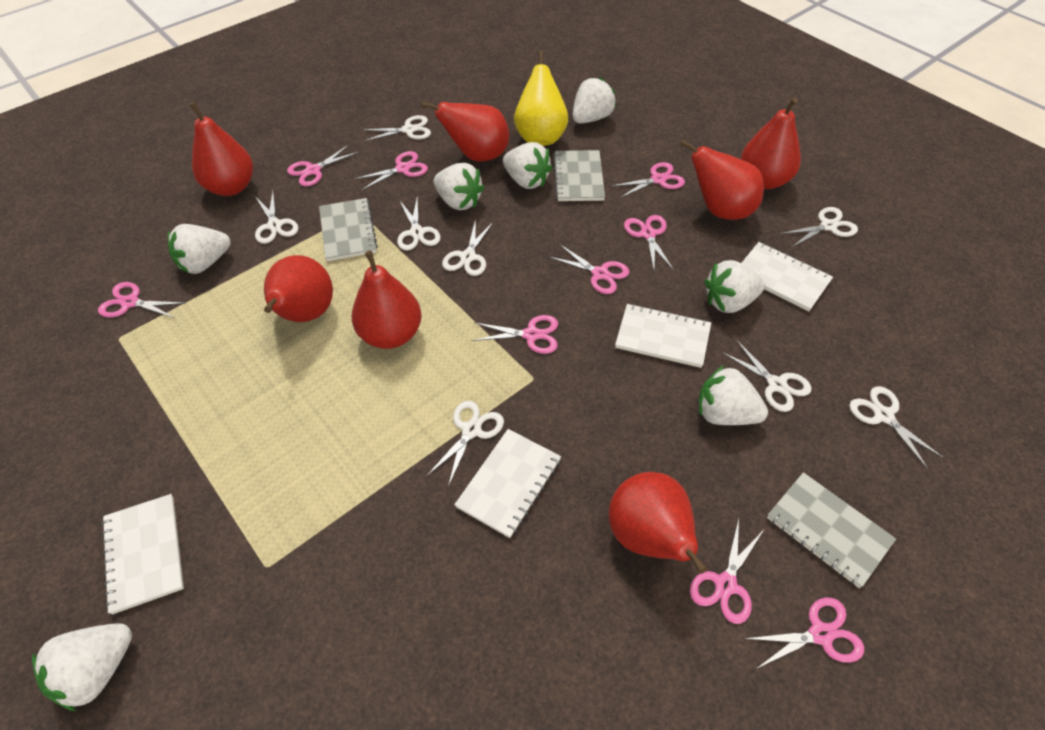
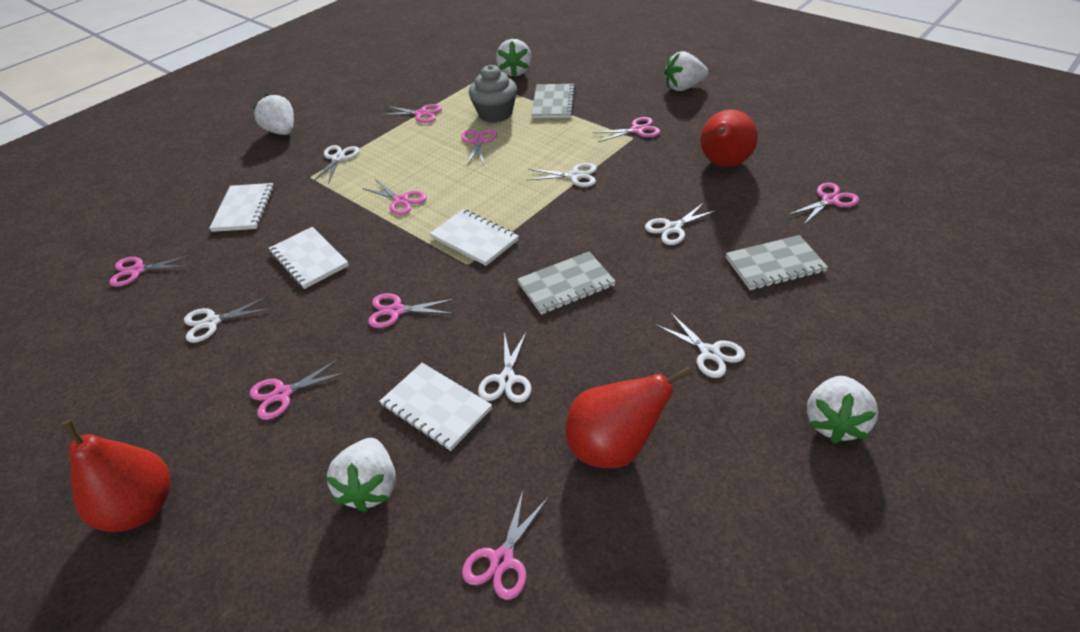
grey cupcake: none = 0 -> [469,65,517,123] = 1
red pear: [190,102,253,196] [264,255,333,322] [352,251,422,349] [421,102,509,162] [609,472,707,574] [680,140,764,220] [740,98,801,189] = 7 -> [62,419,171,532] [565,366,692,468] [700,110,758,167] = 3
white scissors: [255,192,298,244] [363,115,431,141] [397,197,441,251] [427,401,504,487] [442,219,494,276] [722,340,812,412] [780,207,858,247] [849,386,945,469] = 8 -> [184,296,271,343] [312,145,360,184] [478,332,532,403] [528,163,597,187] [645,202,718,245] [655,313,745,378] = 6
white strawberry: [32,623,132,711] [168,224,231,274] [433,163,484,210] [503,142,552,189] [573,77,616,124] [698,365,768,425] [704,260,765,313] = 7 -> [253,94,294,135] [326,438,396,512] [496,39,532,77] [664,51,708,91] [807,376,878,443] = 5
yellow pear: [514,50,568,146] = 1 -> none = 0

